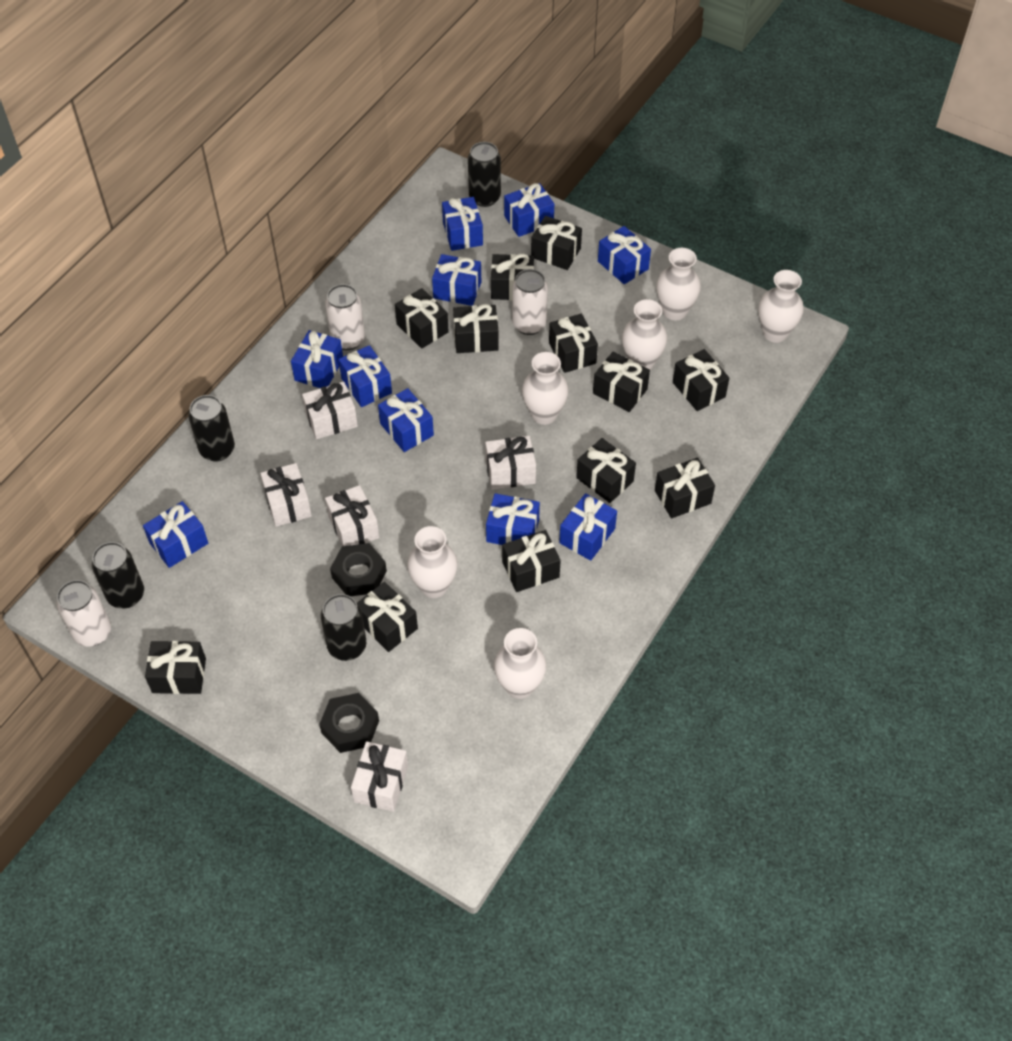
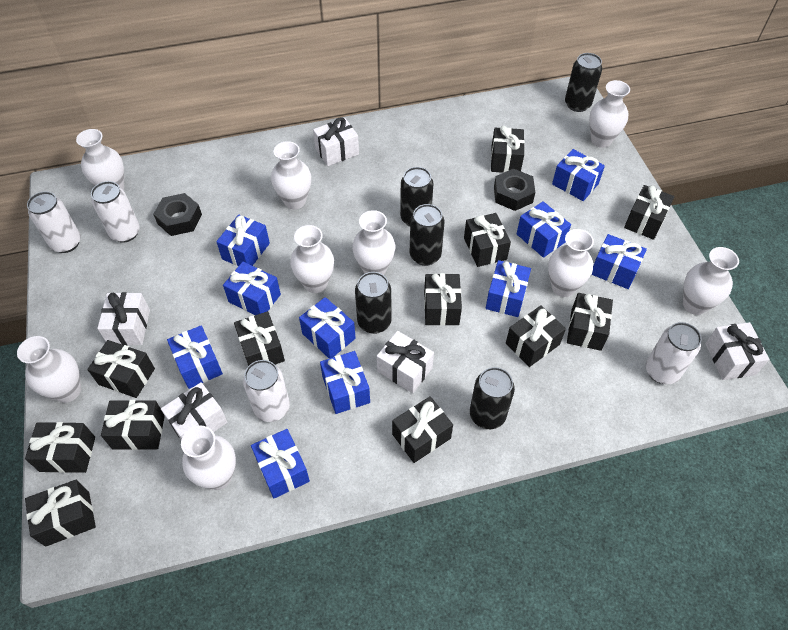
black can: [92,542,144,608] [188,395,235,461] [321,594,366,661] [468,142,501,207] = 4 -> [355,272,391,334] [400,167,434,227] [410,204,444,266] [470,367,515,429] [565,53,602,112] = 5
white can: [56,580,111,647] [325,284,365,350] [512,269,548,335] = 3 -> [27,192,81,253] [91,181,140,243] [243,360,290,422] [646,322,702,384] = 4
white vase: [407,526,457,598] [494,628,547,699] [522,352,568,425] [622,299,667,370] [657,248,701,320] [759,270,804,343] = 6 -> [17,336,81,403] [76,129,124,190] [181,426,236,490] [271,141,311,209] [290,225,334,293] [352,210,395,275] [548,229,594,297] [589,80,630,148] [683,247,739,315] = 9

